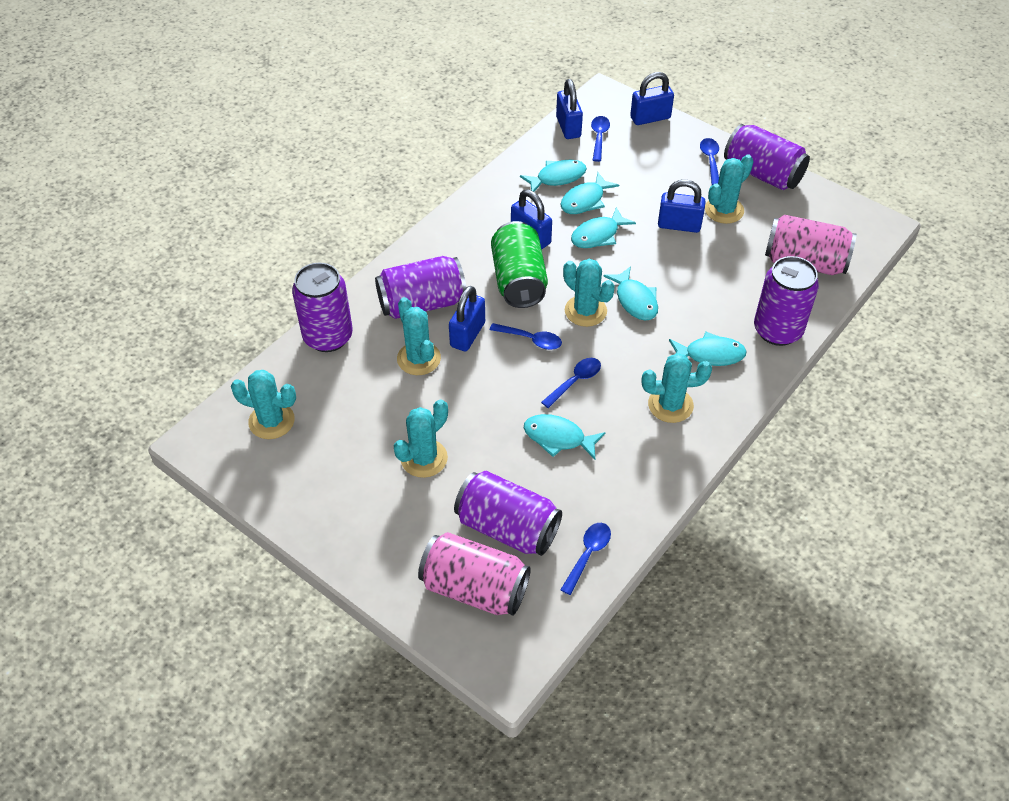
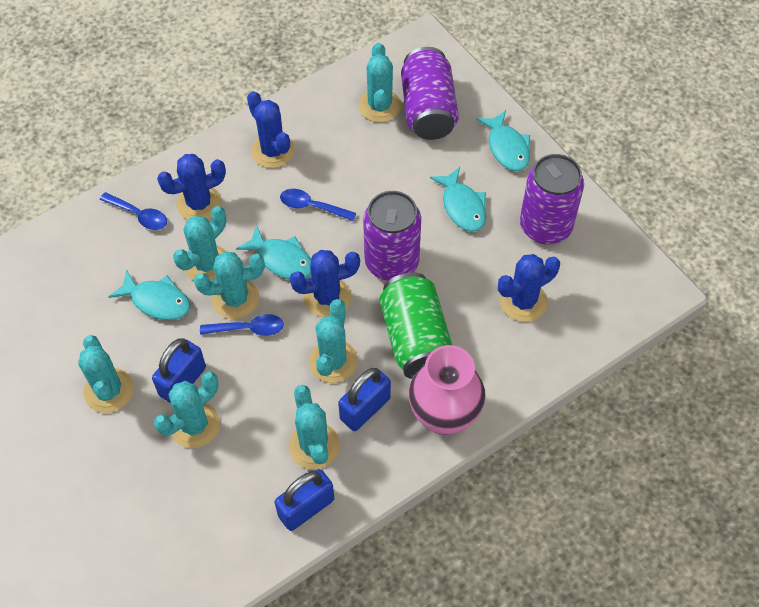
blue cactus: none = 0 -> [157,154,226,220] [247,91,295,168] [290,250,360,317] [498,254,560,322] = 4
blue padlock: [449,286,485,351] [511,189,552,249] [556,79,583,139] [630,72,674,125] [658,179,706,233] = 5 -> [152,338,206,403] [274,469,334,531] [338,368,391,431] = 3
blue spoon: [490,323,562,350] [541,358,601,408] [561,523,611,595] [591,116,610,162] [700,138,719,185] = 5 -> [100,192,167,230] [200,314,284,336] [280,189,356,221] = 3
pink can: [418,532,531,616] [765,215,857,275] = 2 -> none = 0
pink vase: none = 0 -> [408,345,486,435] = 1
purple can: [292,263,353,352] [375,256,466,319] [454,471,562,556] [724,124,810,190] [754,256,819,346] = 5 -> [363,191,421,281] [401,47,459,140] [520,154,584,244] = 3
turquoise cactus: [231,370,296,439] [393,399,448,478] [397,297,441,375] [563,259,615,327] [642,353,712,423] [705,154,754,224] = 6 -> [78,335,134,413] [154,372,220,448] [173,206,227,281] [194,251,265,319] [288,385,340,470] [309,299,358,383] [359,43,402,123] = 7
turquoise fish: [520,160,587,192] [524,414,606,460] [560,172,619,214] [571,207,636,248] [603,266,658,321] [669,332,747,366] = 6 -> [108,269,191,320] [236,226,311,279] [430,167,486,232] [476,110,530,171] = 4

